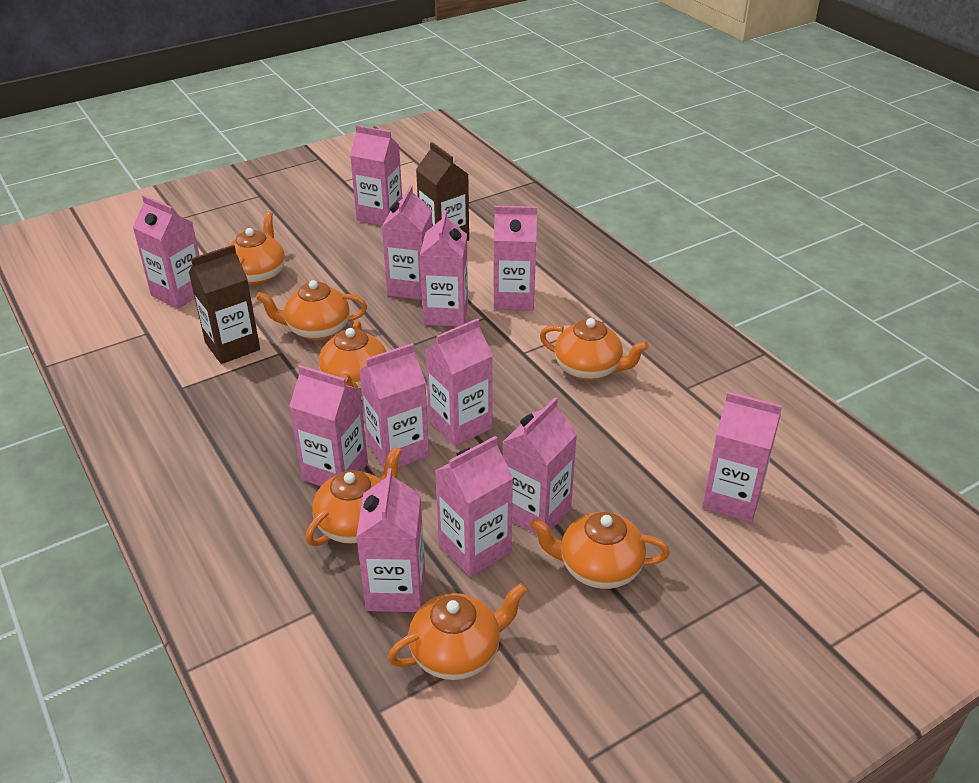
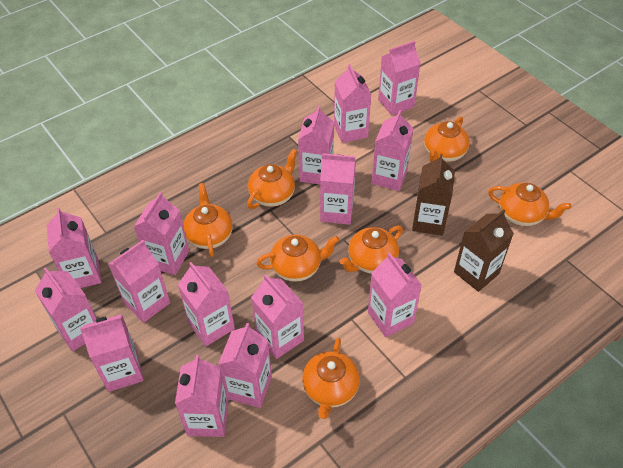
pink carton: [133,195,200,309] [289,365,368,486] [350,125,402,226] [356,468,425,612] [359,343,429,468] [382,186,433,300] [420,210,468,327] [425,318,493,447] [435,436,513,577] [494,206,537,311] [503,398,577,535] [702,392,782,523] = 12 -> [35,267,96,351] [46,207,101,288] [80,314,144,392] [108,240,170,323] [134,192,189,275] [175,355,228,437] [178,262,235,346] [218,323,272,408] [251,274,304,359] [298,105,334,184] [320,153,356,225] [334,64,371,143] [368,252,422,337] [372,110,414,191] [378,41,421,115] = 15

